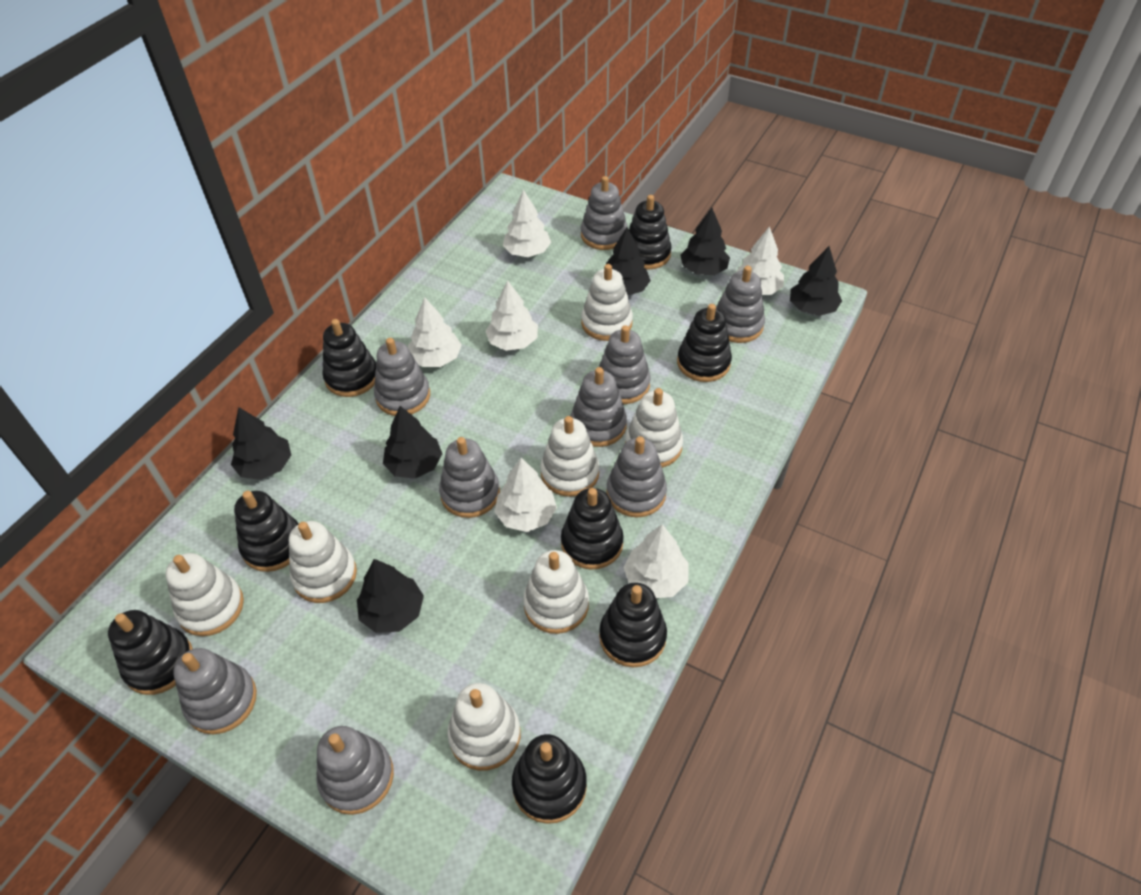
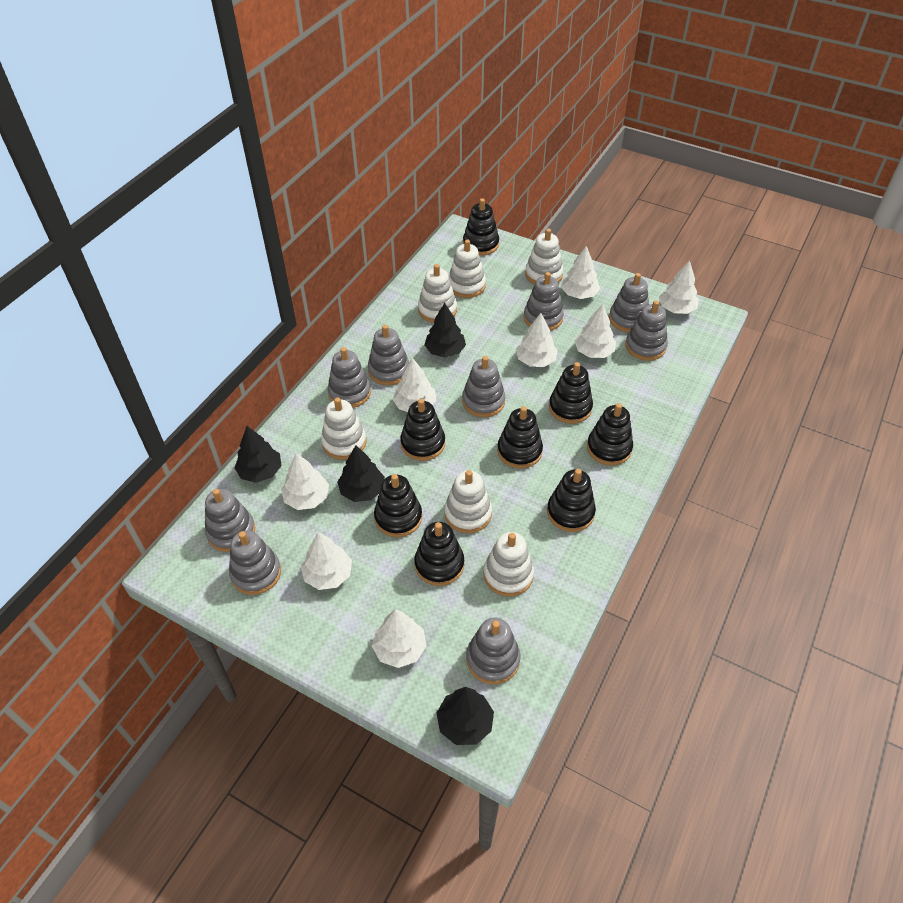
black tree: [231,407,291,480] [357,559,424,633] [383,406,442,479] [606,227,651,295] [680,208,730,275] [790,246,842,316] = 6 -> [235,426,282,483] [337,445,385,502] [425,303,466,358] [436,687,494,745] = 4
white stacking toy: [165,553,244,636] [289,521,357,603] [447,683,521,771] [523,550,589,634] [540,416,599,497] [581,264,633,341] [625,388,683,468] = 7 -> [321,397,367,460] [418,264,457,323] [444,470,492,533] [449,240,486,298] [483,532,534,597] [525,228,563,285] = 6
white tree: [408,297,461,367] [485,280,538,351] [495,458,557,532] [503,190,551,257] [624,524,689,598] [736,226,784,295] = 6 -> [281,453,329,510] [301,532,352,590] [372,609,426,668] [393,358,436,412] [516,313,558,367] [561,246,600,299] [575,304,616,358] [659,261,699,314] = 8

